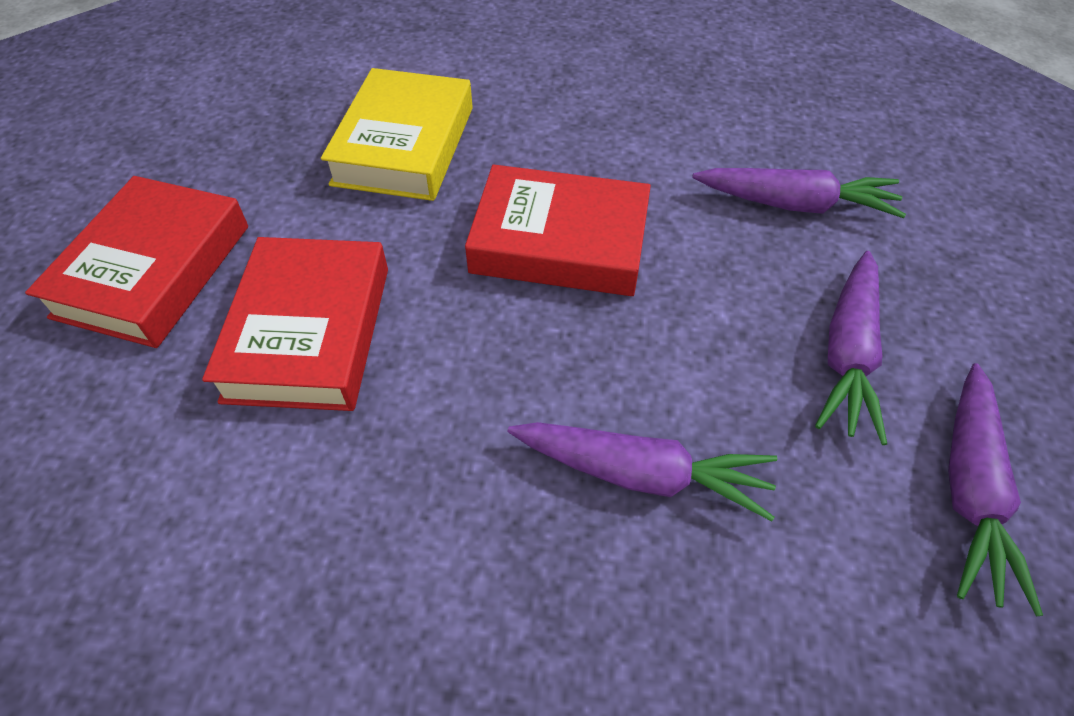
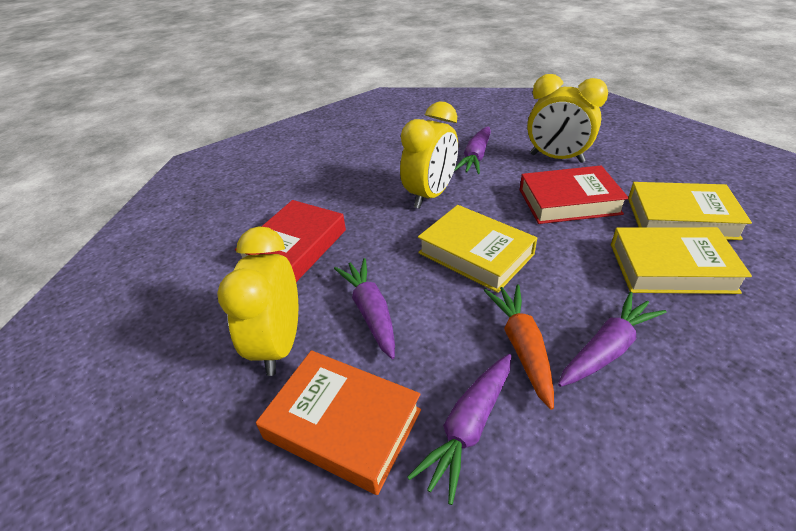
orange book: none = 0 -> [256,350,421,495] = 1
orange carrot: none = 0 -> [484,284,554,410] = 1
red book: [25,176,248,348] [202,237,388,411] [465,164,651,296] = 3 -> [235,200,346,282] [520,165,629,224] = 2
yellow book: [321,68,473,201] = 1 -> [418,205,537,293] [611,227,752,294] [628,182,752,240] = 3
yellow clock: none = 0 -> [217,226,298,376] [400,101,458,209] [527,74,608,163] = 3

